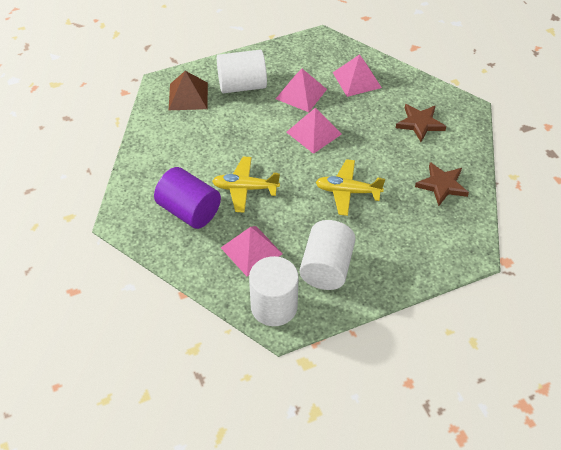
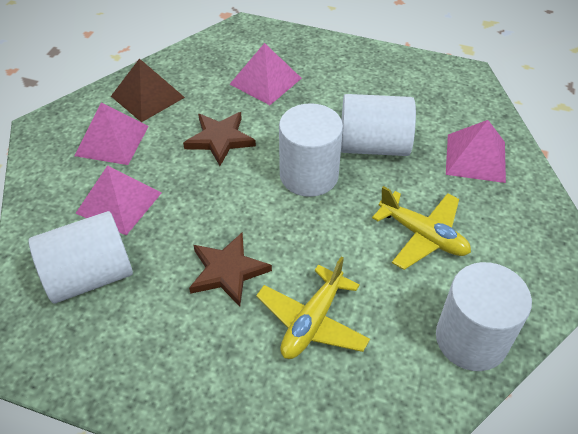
purple cylinder: [154,167,221,229] = 1 -> none = 0
white cylinder: [217,50,267,93] [249,256,299,326] [300,220,356,290] = 3 -> [29,211,133,304] [279,103,343,197] [341,94,416,156] [436,262,532,371] = 4

